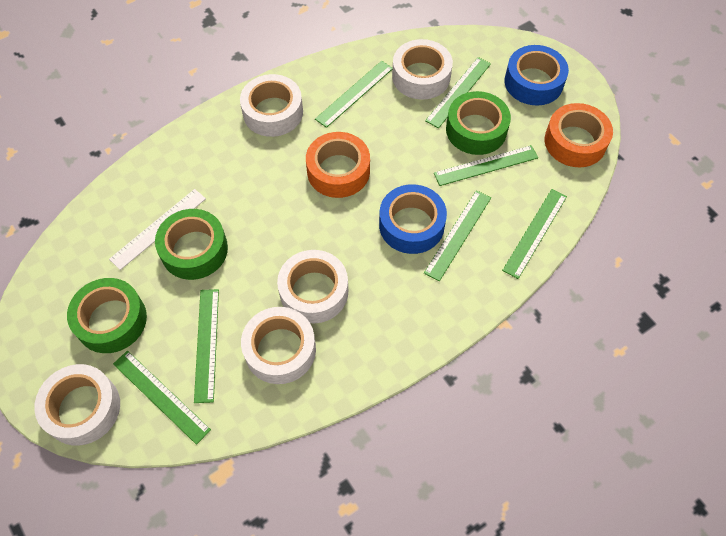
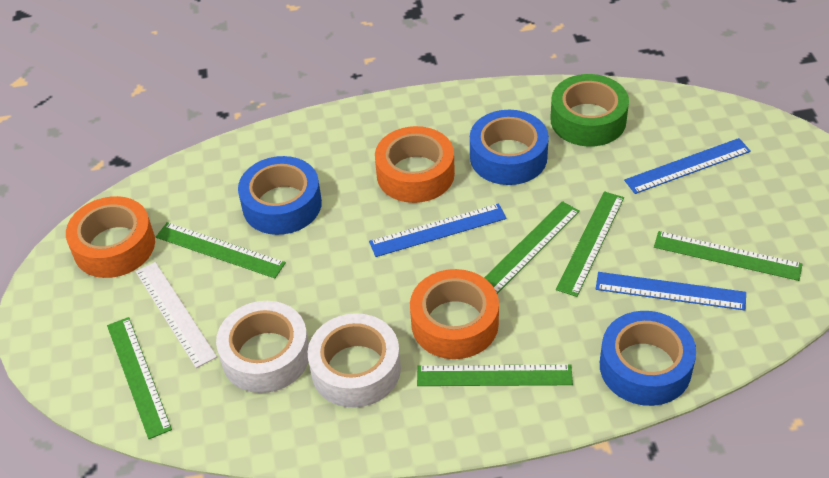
blue ruler: none = 0 -> [369,203,507,257] [596,272,746,311] [624,138,751,194] = 3
blue tape: [379,184,447,254] [505,45,569,106] = 2 -> [238,156,322,235] [470,110,549,185] [600,311,696,406] = 3
green ruler: [113,351,211,445] [194,289,219,403] [315,61,393,128] [424,190,491,281] [425,57,491,128] [434,145,538,186] [502,189,567,279] = 7 -> [107,317,172,439] [156,222,286,278] [417,364,573,386] [484,201,580,294] [556,191,624,297] [654,231,803,281] = 6
green tape: [67,278,147,353] [155,209,228,280] [446,91,511,155] = 3 -> [550,74,629,147] = 1
orange tape: [306,132,370,198] [545,103,613,167] = 2 -> [66,196,155,278] [375,126,455,203] [410,269,499,359] = 3
white tape: [34,364,120,446] [240,74,303,137] [241,307,316,384] [277,250,348,323] [392,39,453,100] = 5 -> [216,301,309,393] [308,313,401,408] = 2

